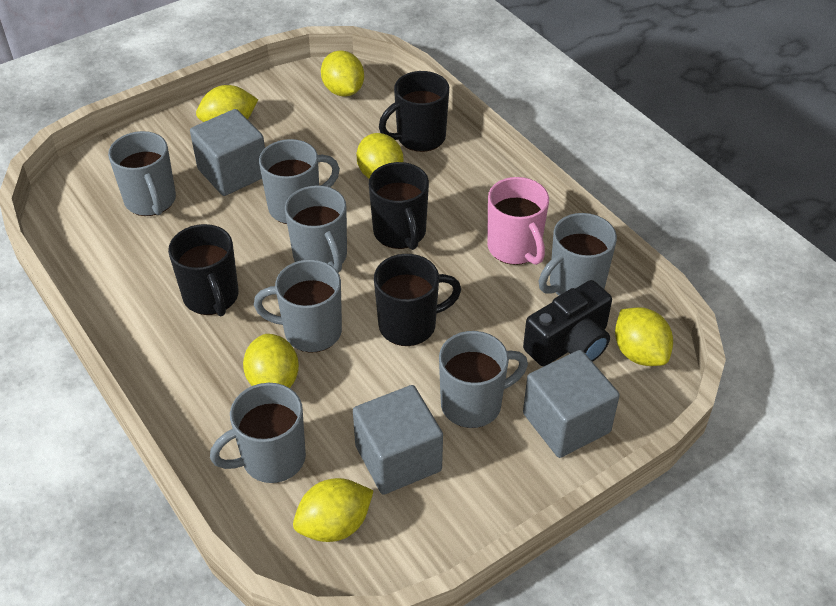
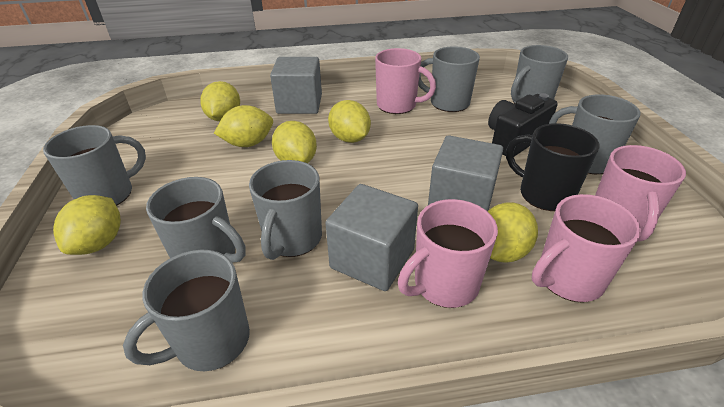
black mug: [168,224,239,316] [369,162,429,250] [374,254,461,346] [379,71,449,152] = 4 -> [506,123,599,211] = 1
pink mug: [487,177,549,265] = 1 -> [375,48,436,114] [398,199,498,308] [532,194,641,302] [595,145,686,242] = 4

